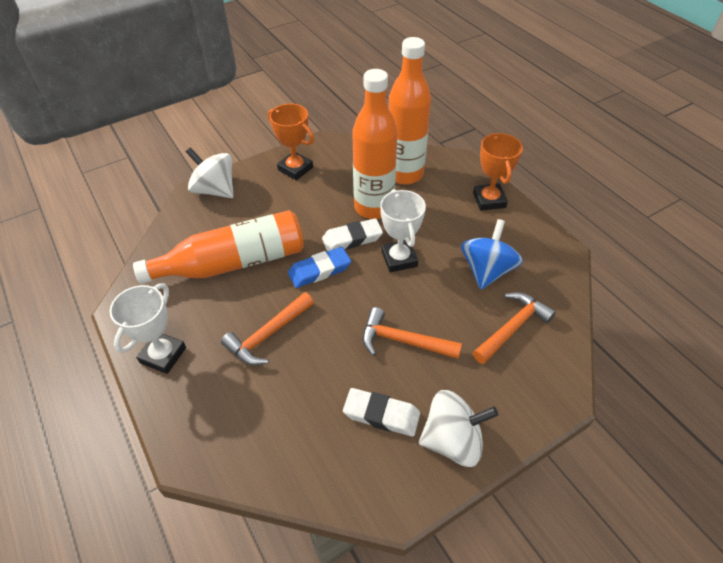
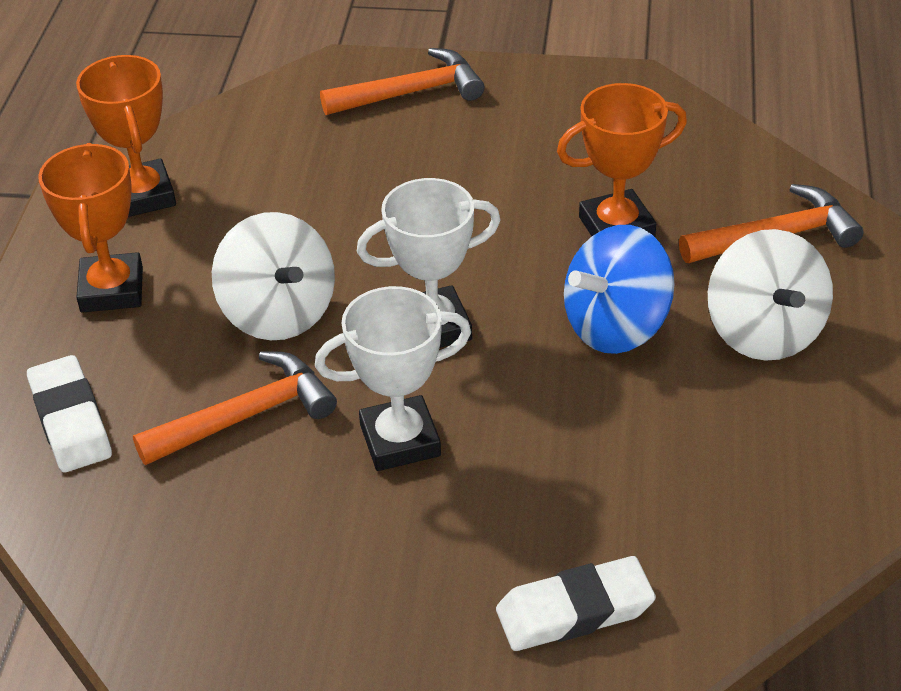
blue eraser: [288,247,351,288] = 1 -> none = 0
orange bottle: [133,210,304,284] [352,69,398,219] [388,37,431,185] = 3 -> none = 0
orange trophy: [268,104,314,180] [473,133,523,211] = 2 -> [38,143,143,313] [76,55,176,217] [557,83,687,237] = 3

